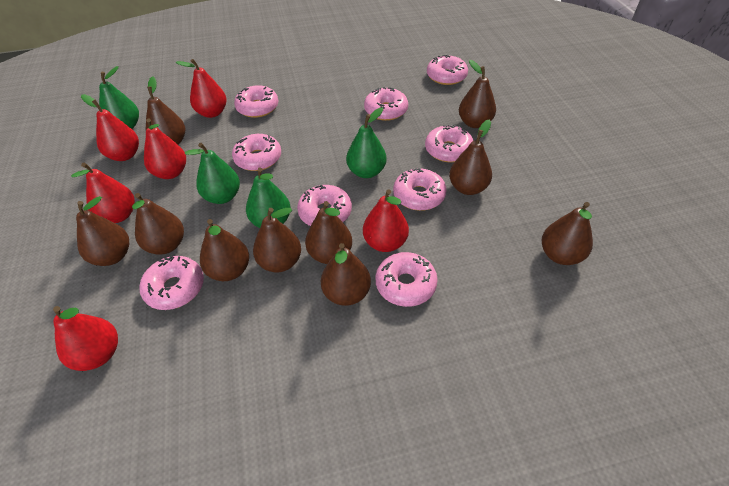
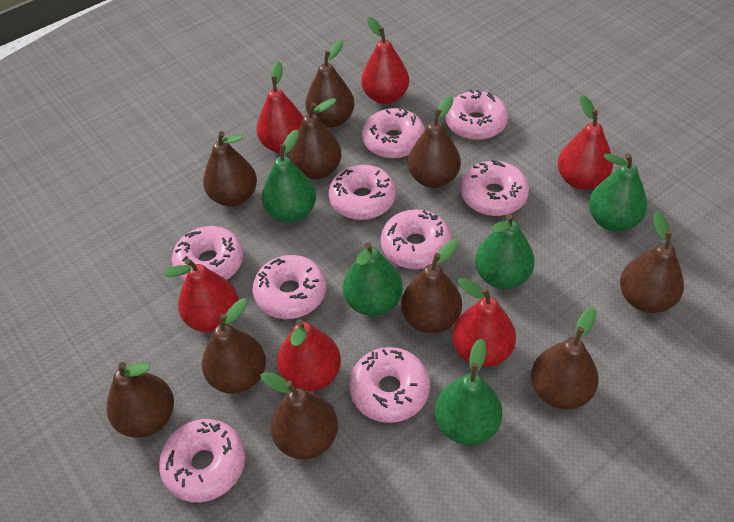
green pear: [99,66,139,129] [185,143,240,204] [246,168,291,228] [346,107,387,178] = 4 -> [262,130,316,223] [343,242,403,316] [435,339,502,445] [475,214,535,289] [589,153,647,232] = 5

